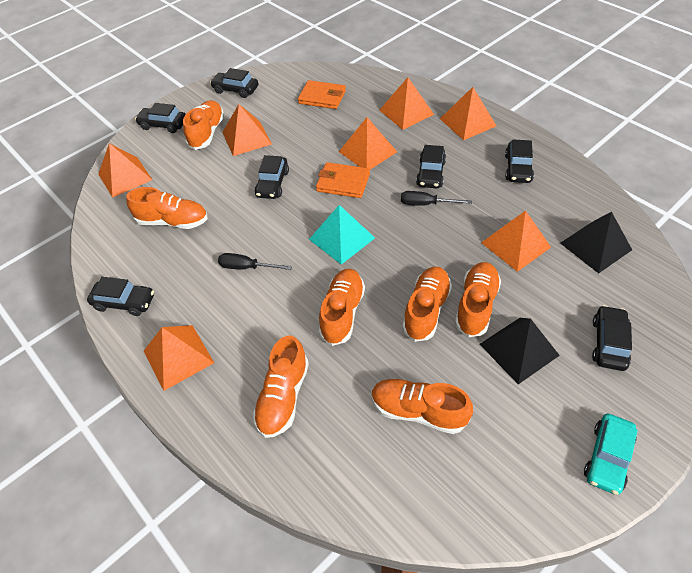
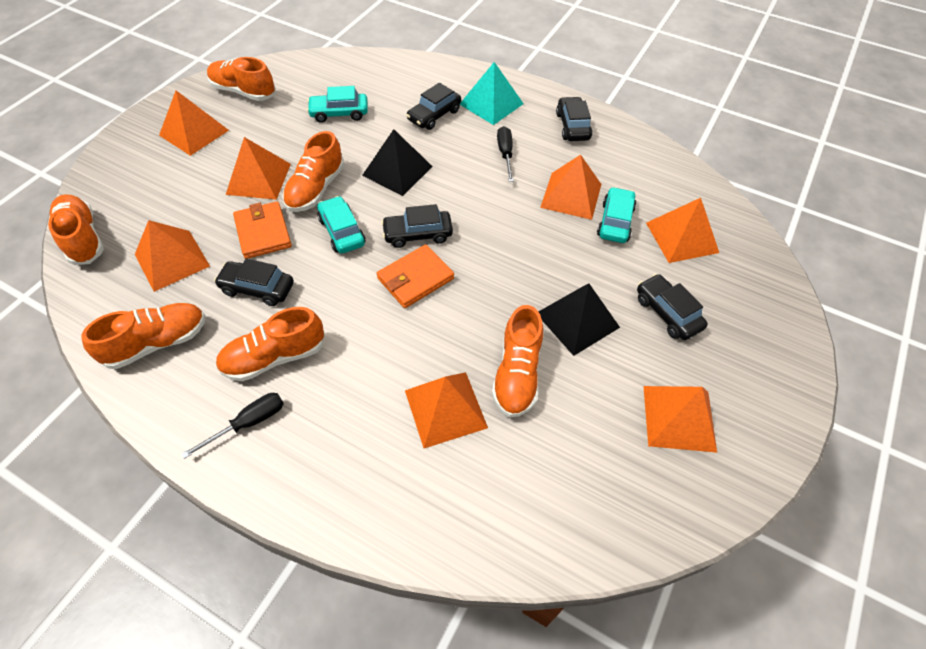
black car: [87,277,154,316] [135,103,186,133] [210,68,258,98] [255,155,289,199] [416,145,446,188] [505,139,534,183] [592,305,632,371] = 7 -> [214,259,294,306] [381,204,453,248] [406,83,461,130] [556,97,592,141] [637,274,708,340] = 5
orange shoe: [126,187,208,229] [183,100,224,150] [253,336,309,438] [319,269,365,346] [372,379,473,434] [402,267,452,342] [455,262,501,337] = 7 -> [48,194,104,265] [81,303,206,369] [207,57,276,101] [215,307,325,381] [282,131,345,212] [492,305,543,418] = 6
turquoise car: [584,413,638,495] = 1 -> [307,86,368,123] [317,196,365,254] [597,187,636,243] = 3

